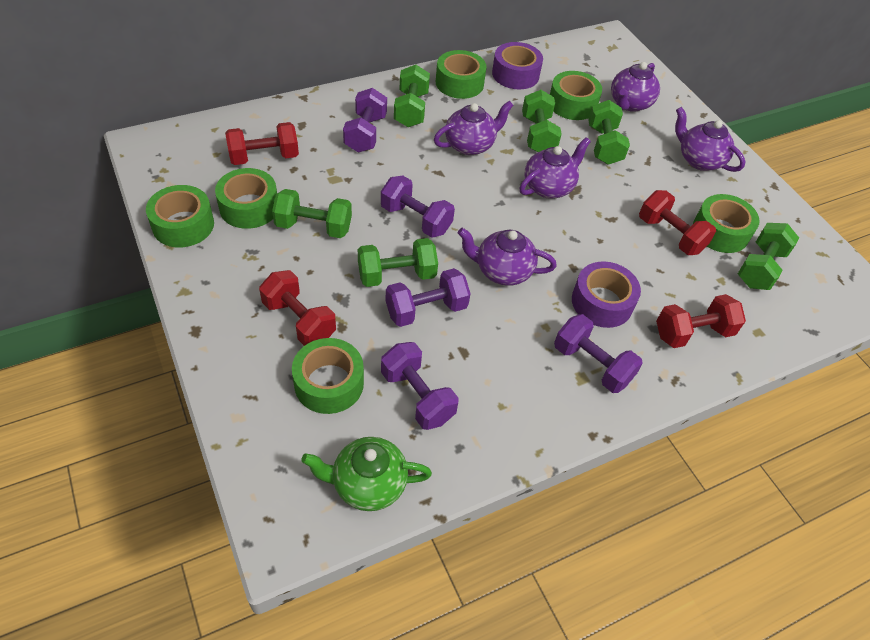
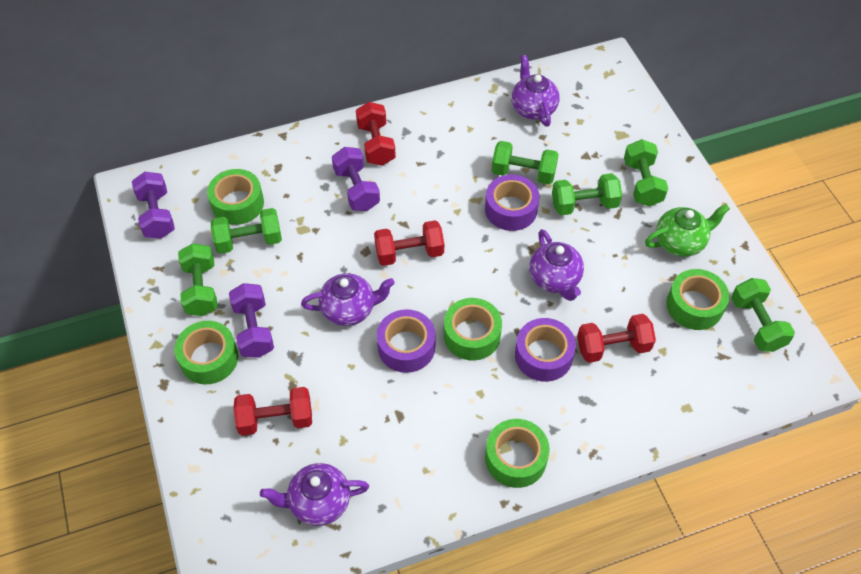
green tape: [146,185,214,247] [215,168,277,229] [292,338,364,414] [436,50,487,99] [550,71,602,120] [693,194,760,253] = 6 -> [174,321,238,384] [207,169,264,225] [444,298,502,360] [485,419,550,488] [666,269,730,330] = 5
purple dumbbell: [343,88,387,152] [381,175,455,238] [381,342,459,430] [386,268,471,327] [554,314,643,393] = 5 -> [132,172,175,239] [229,283,274,358] [332,147,380,211] = 3
purple tape: [492,42,543,89] [572,261,641,328] = 2 -> [377,309,435,373] [485,175,540,231] [515,318,576,382] = 3
purple teapot: [434,101,514,155] [458,228,557,286] [520,137,591,199] [611,62,660,112] [675,107,745,172] = 5 -> [260,463,369,526] [301,273,395,326] [512,55,560,127] [529,229,584,301] = 4

